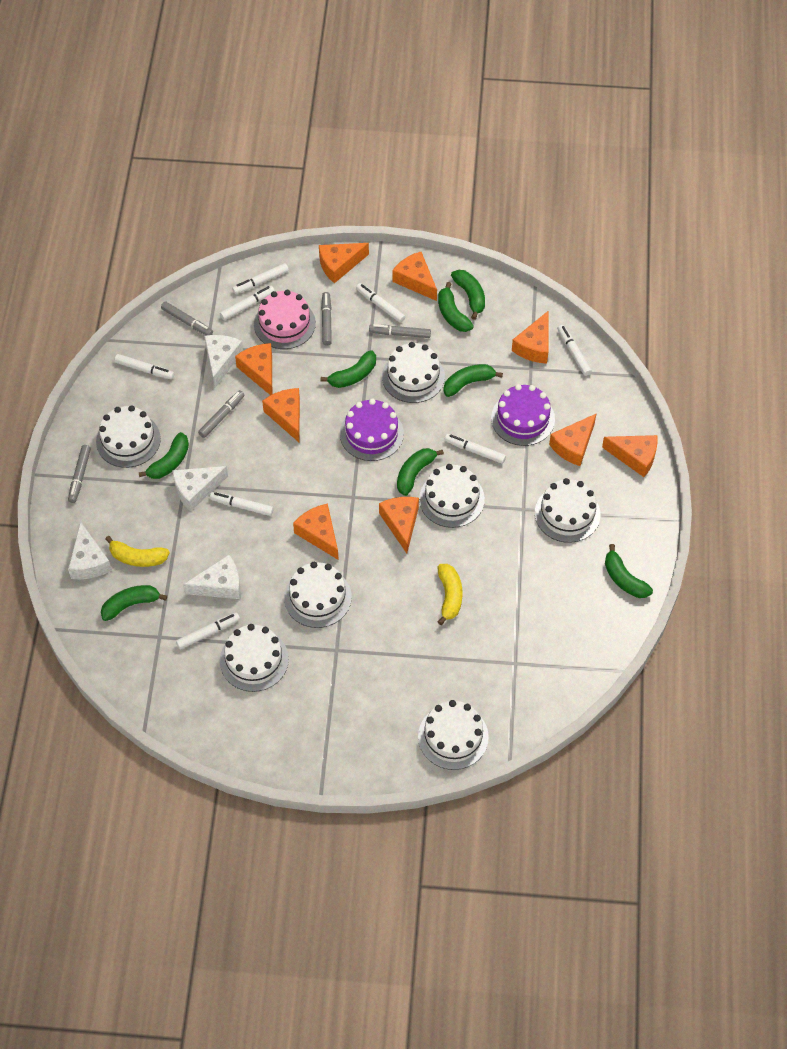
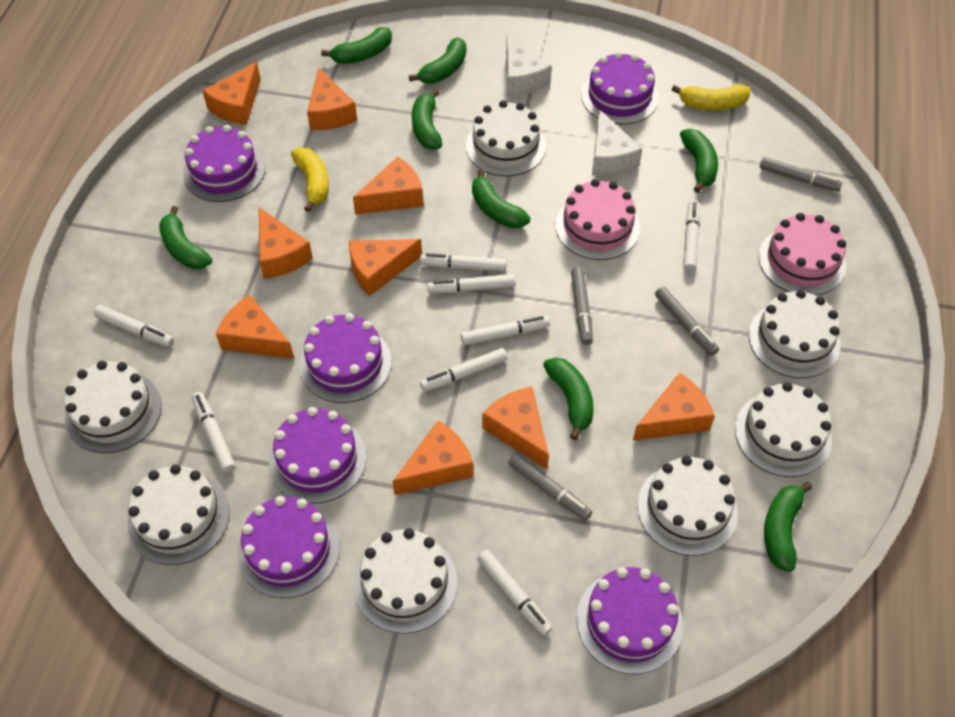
grey marker: [68,445,91,503] [161,301,213,336] [198,390,244,438] [321,292,332,346] [369,324,431,338] = 5 -> [508,453,592,521] [571,267,593,345] [655,287,719,356] [760,157,842,192] = 4
pink cake: [254,290,316,349] = 1 -> [556,179,640,260] [758,213,846,295] = 2
purple cake: [340,399,404,461] [491,384,555,446] = 2 -> [183,125,265,202] [237,496,340,598] [269,407,366,504] [299,313,391,403] [577,567,683,674] [581,52,659,125] = 6
white cheese: [68,522,112,579] [173,466,228,511] [183,555,241,599] [204,335,243,388] = 4 -> [506,34,552,96] [592,109,642,176] = 2

